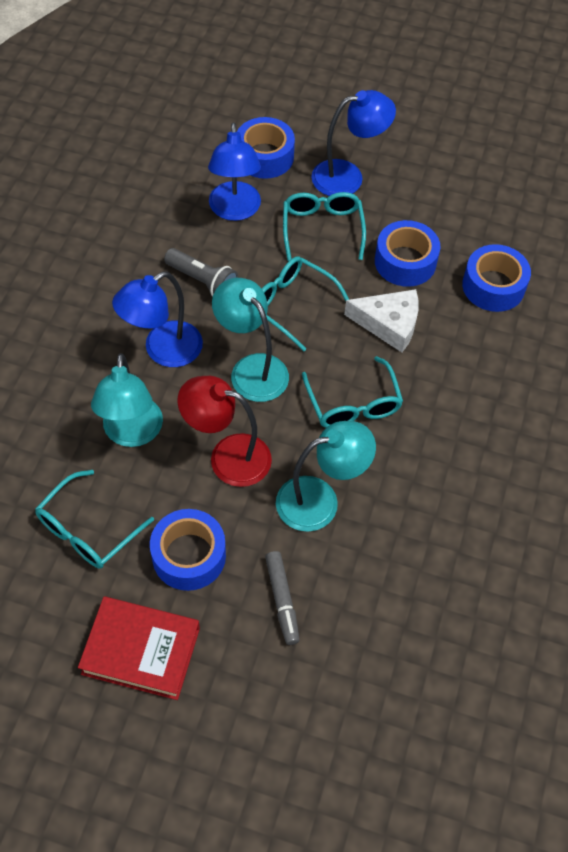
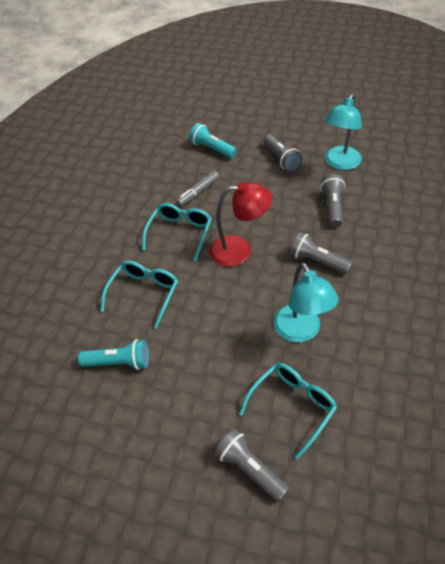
blue lamp: [112,272,203,367] [208,122,261,221] [311,90,396,196] = 3 -> none = 0
blue tape: [150,509,226,591] [237,117,295,179] [375,220,440,287] [462,244,531,312] = 4 -> none = 0
grey flashlight: [164,248,238,297] = 1 -> [214,429,289,502] [263,135,303,172] [290,232,352,274] [320,174,345,228] = 4
red book: [78,596,200,700] = 1 -> none = 0
turquoise flashlight: none = 0 -> [78,339,149,370] [189,123,237,158] = 2
turquoise glasses: [35,470,154,569] [262,256,349,351] [283,192,366,261] [302,356,403,428] = 4 -> [101,261,178,329] [142,203,212,261] [239,363,337,459] = 3
turquoise lamp: [91,353,163,447] [212,278,289,402] [276,421,376,532] = 3 -> [274,263,339,342] [325,94,362,170] = 2
white cheese: [344,289,419,352] = 1 -> none = 0

